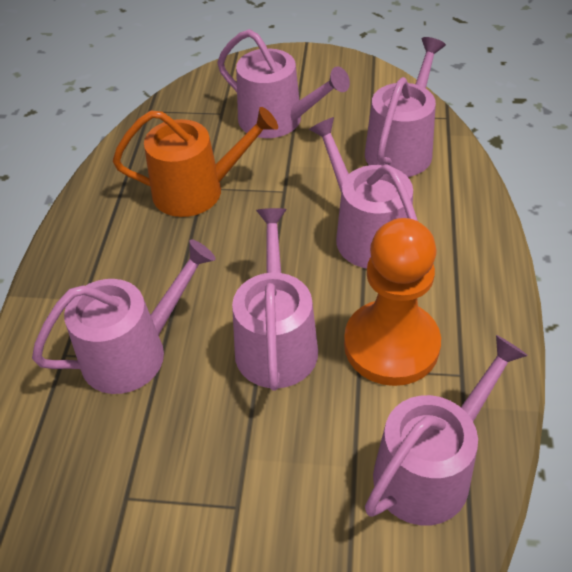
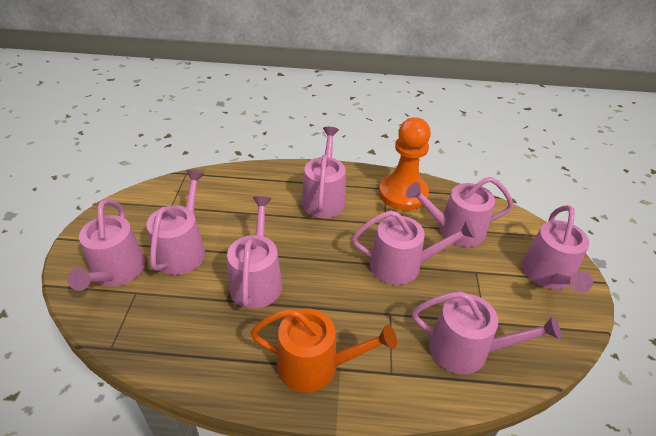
pink watering can: [32,239,216,394] [217,29,350,138] [232,208,318,391] [309,117,418,268] [365,37,446,177] [365,335,528,526] = 6 -> [67,199,145,291] [146,170,205,275] [227,196,282,309] [302,127,346,218] [352,210,476,285] [406,177,513,247] [412,291,561,374] [522,205,593,293] = 8

